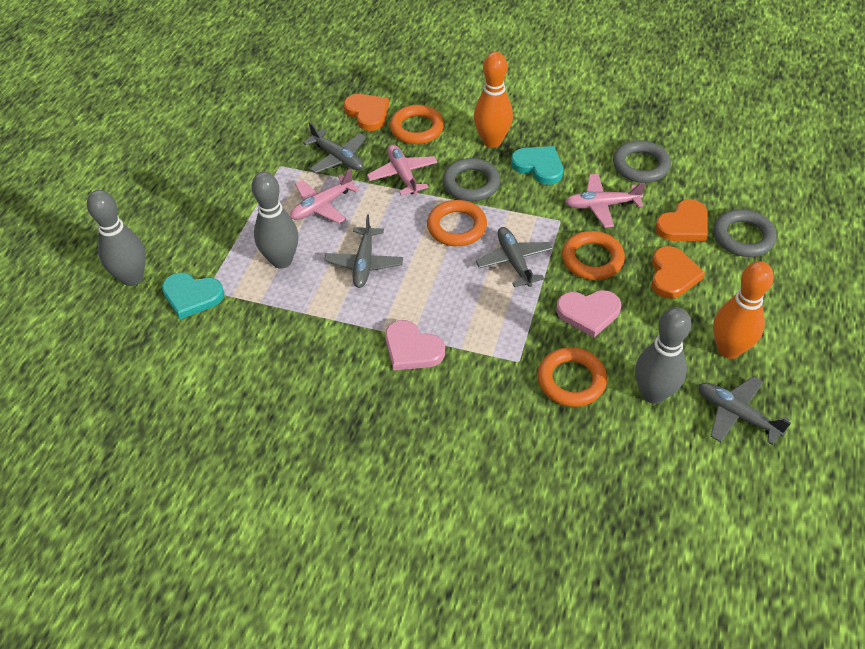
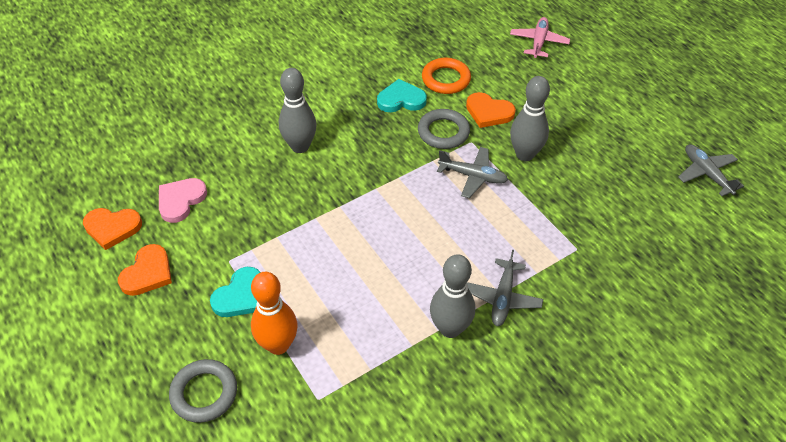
grey plane: [303,123,366,174] [324,215,403,288] [476,227,553,287] [698,376,791,445] = 4 -> [437,147,508,198] [467,250,543,326] [678,144,744,196] = 3
grey ring: [443,158,500,202] [613,140,671,183] [714,209,777,257] = 3 -> [169,359,237,423] [418,109,470,149] = 2
orange bowling pin: [474,52,513,148] [713,261,774,359] = 2 -> [251,272,298,355] = 1
orange ring: [390,105,444,144] [427,200,487,246] [538,347,607,407] [562,231,625,280] = 4 -> [422,58,471,94] = 1
pink heart: [385,320,445,371] [556,290,621,338] = 2 -> [159,178,207,223] = 1
pink plane: [290,169,359,224] [367,145,438,196] [565,174,645,228] = 3 -> [510,17,570,58] = 1

